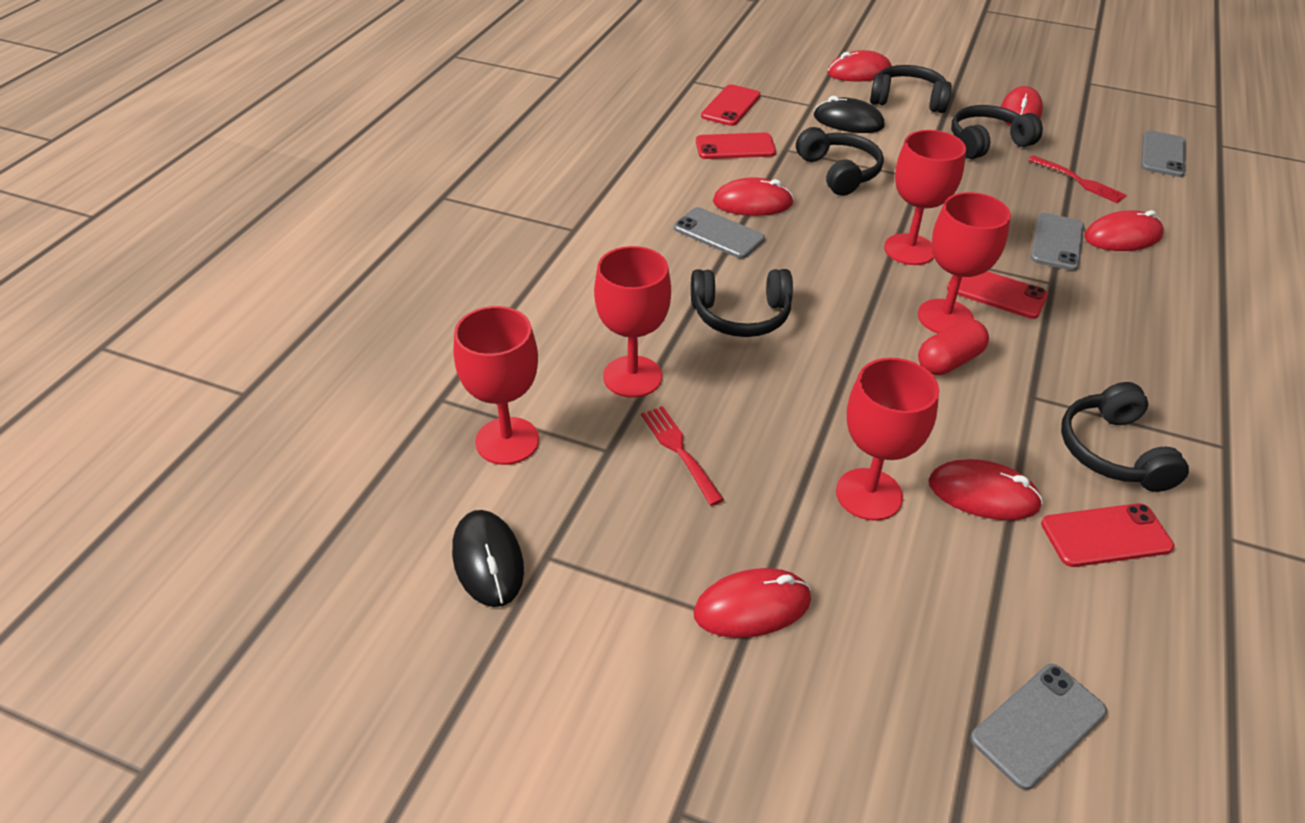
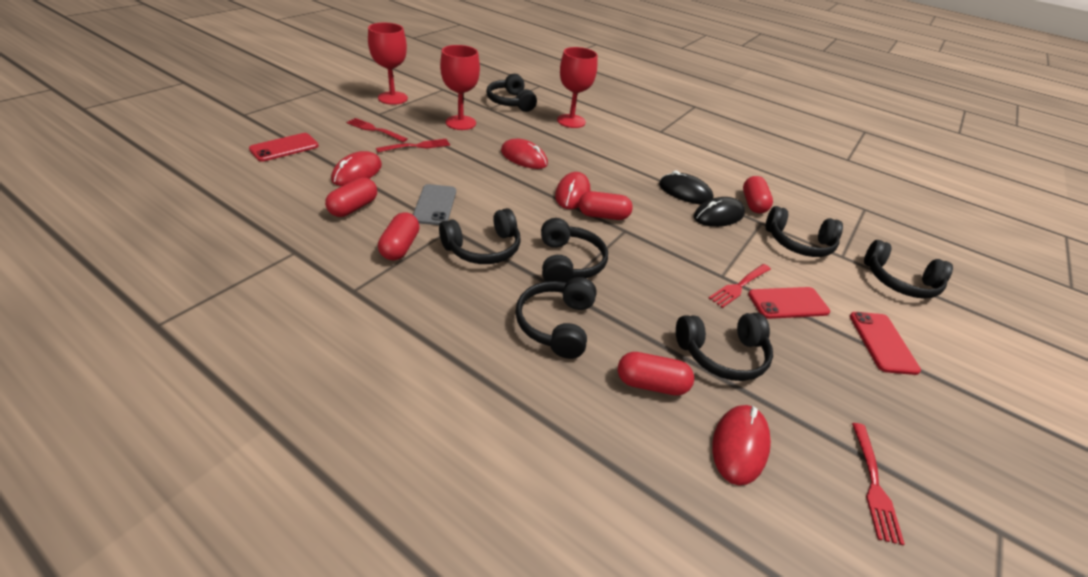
black headphones: [691,269,793,337] [796,127,884,196] [870,65,952,113] [951,105,1043,159] [1061,382,1189,492] = 5 -> [439,208,521,264] [486,74,537,112] [515,277,597,359] [541,218,608,283] [676,313,773,381] [766,206,843,257] [864,240,953,299] = 7
grey phone: [674,207,765,259] [970,664,1107,790] [1031,213,1084,271] [1141,130,1186,177] = 4 -> [413,184,456,225] = 1
red capsule: [918,319,989,375] = 1 -> [325,177,377,217] [378,212,420,261] [579,191,633,220] [618,352,694,396] [743,176,773,213] = 5
red fork: [641,406,724,506] [1028,155,1127,203] = 2 -> [346,118,407,142] [376,139,450,152] [709,264,771,308] [852,423,905,545] = 4
red goblet: [454,306,539,465] [594,246,671,398] [836,358,939,521] [884,130,966,265] [918,192,1011,333] = 5 -> [368,23,408,105] [440,45,480,130] [557,47,597,128] = 3
red mouse: [694,568,811,638] [713,177,794,216] [827,50,892,82] [928,459,1043,520] [1001,86,1043,126] [1084,210,1164,251] = 6 -> [331,151,382,186] [501,139,548,169] [555,172,590,209] [712,405,771,485] = 4
red phone: [696,133,776,159] [701,84,761,126] [947,271,1048,319] [1041,503,1174,567] = 4 -> [249,133,319,162] [748,287,830,319] [850,312,921,375] = 3

